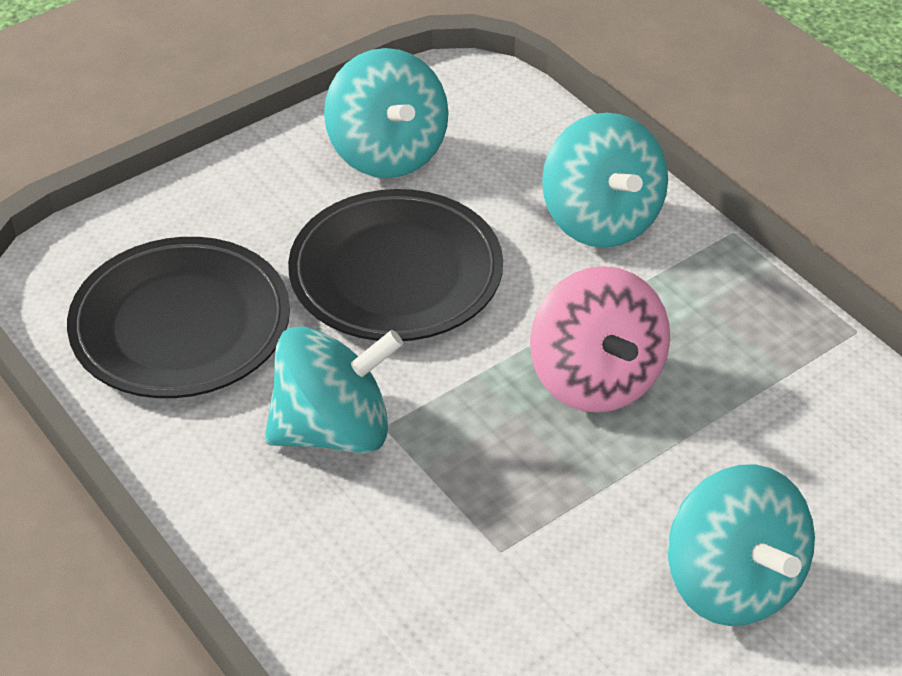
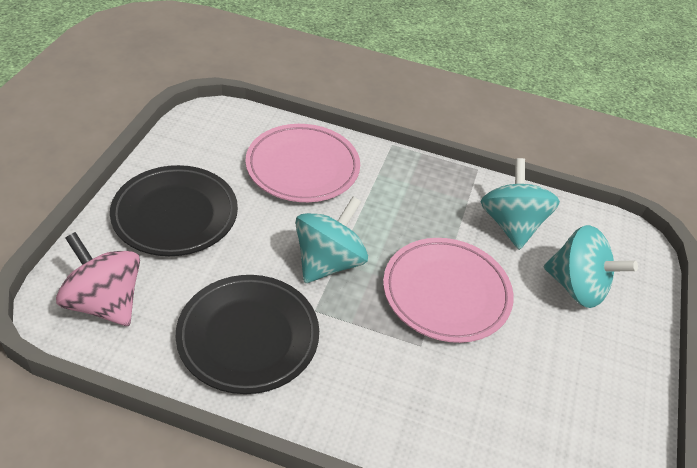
pink plate: none = 0 -> [246,124,360,202] [383,238,514,343] = 2
turquoise spinning top: [264,326,403,453] [324,48,449,178] [542,113,668,248] [668,464,815,626] = 4 -> [295,197,368,283] [481,158,560,250] [544,225,638,308] = 3

